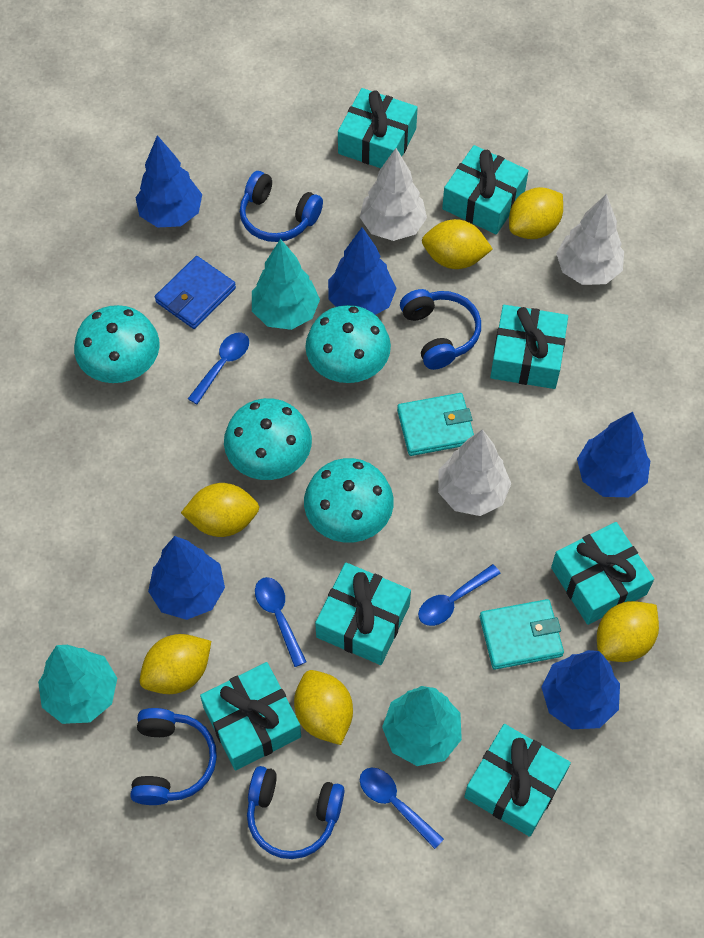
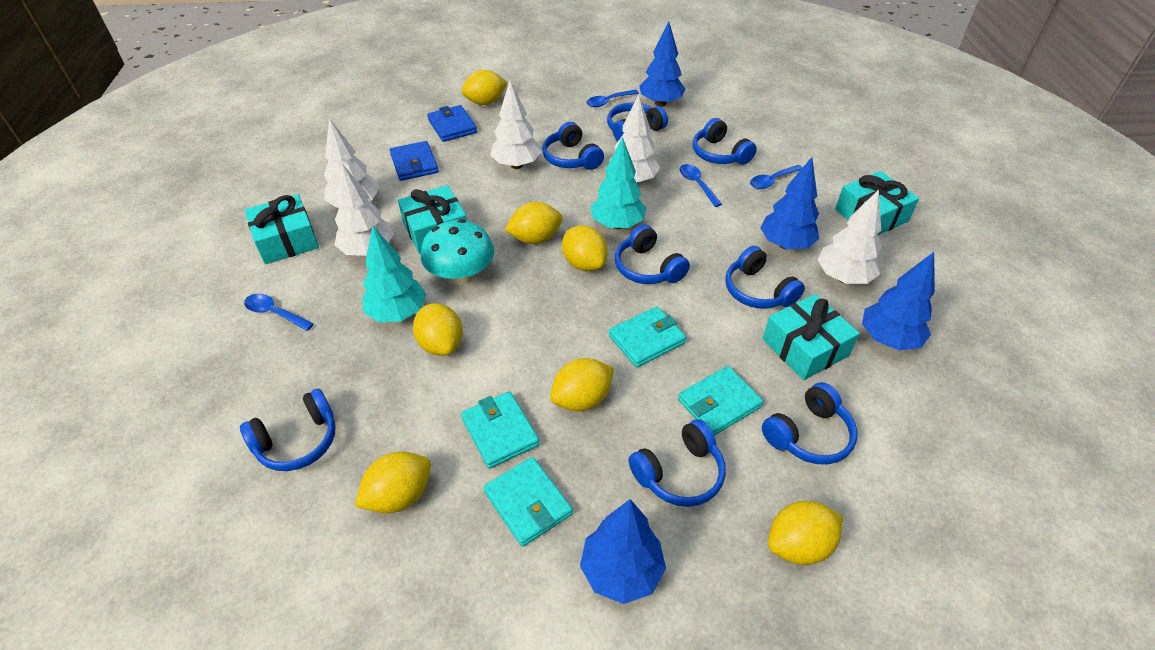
blue headphones: [130,708,217,805] [240,171,323,242] [247,766,345,859] [400,289,481,370] = 4 -> [240,389,335,471] [542,122,604,170] [607,102,668,142] [615,224,690,284] [628,419,726,507] [693,118,757,165] [725,246,805,309] [762,382,857,464] = 8
blue tree: [136,135,202,228] [148,536,225,620] [328,227,397,315] [541,650,620,729] [577,412,650,497] = 5 -> [580,499,666,604] [640,22,685,107] [761,157,819,250] [862,252,935,350] = 4
blue wallet: [155,256,236,329] = 1 -> [390,141,438,181] [427,105,477,142] = 2
turquoise gift: [200,662,301,771] [315,563,411,665] [338,88,418,168] [442,145,529,234] [464,724,571,837] [490,305,568,389] [551,522,654,625] = 7 -> [245,194,319,264] [398,185,467,254] [762,294,860,380] [835,171,919,235] = 4
turquoise mushroom: [74,305,160,383] [224,398,312,480] [304,458,394,542] [305,305,391,383] = 4 -> [421,219,494,285] = 1
turquoise tree: [38,645,117,724] [252,239,320,330] [382,686,462,766] = 3 -> [363,226,426,322] [590,137,646,229] = 2
turquoise wallet: [397,393,474,456] [480,599,564,670] = 2 -> [461,391,540,469] [483,457,573,547] [609,306,686,367] [678,366,763,436] = 4
white tree: [360,148,427,241] [438,429,511,516] [556,194,624,285] = 3 -> [324,118,380,208] [334,163,394,256] [490,80,541,169] [609,95,660,183] [817,189,881,284] = 5
yellow lemon: [140,634,211,694] [181,483,259,537] [294,670,353,745] [422,219,493,269] [509,187,563,239] [597,601,659,662] = 6 -> [355,452,431,513] [413,303,463,356] [461,70,508,105] [505,202,563,244] [550,358,614,411] [562,225,608,271] [768,501,843,565] = 7

